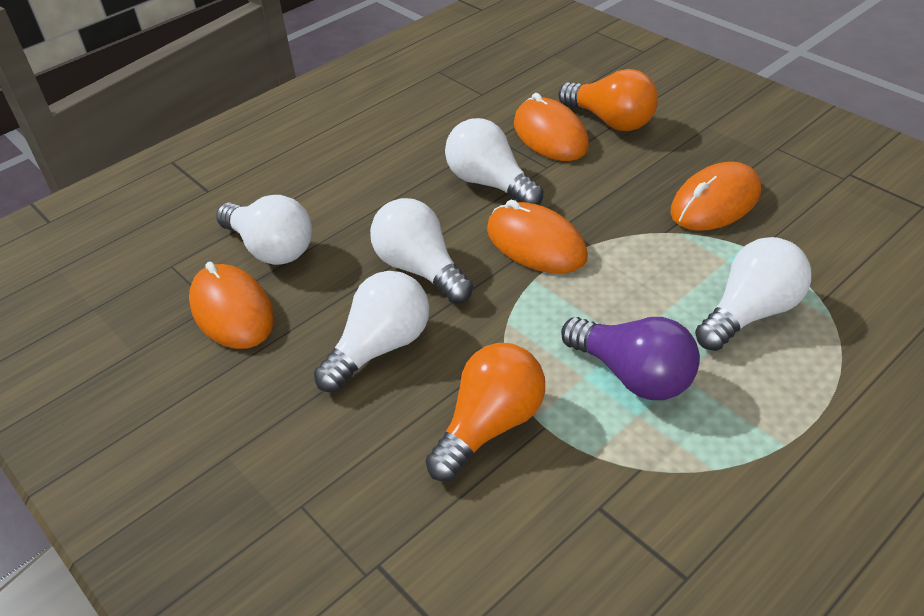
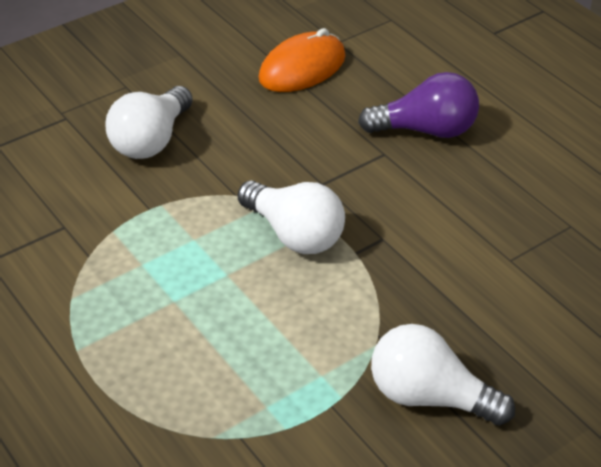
orange light bulb: [425,343,545,481] [558,69,658,131] = 2 -> none = 0
orange mouse: [189,262,274,349] [487,200,588,273] [514,93,589,161] [670,162,761,231] = 4 -> [258,28,346,92] = 1
white light bulb: [216,195,312,265] [314,271,429,392] [370,198,473,304] [445,118,544,205] [695,237,811,351] = 5 -> [105,86,193,159] [237,181,345,254] [371,324,515,426] = 3

